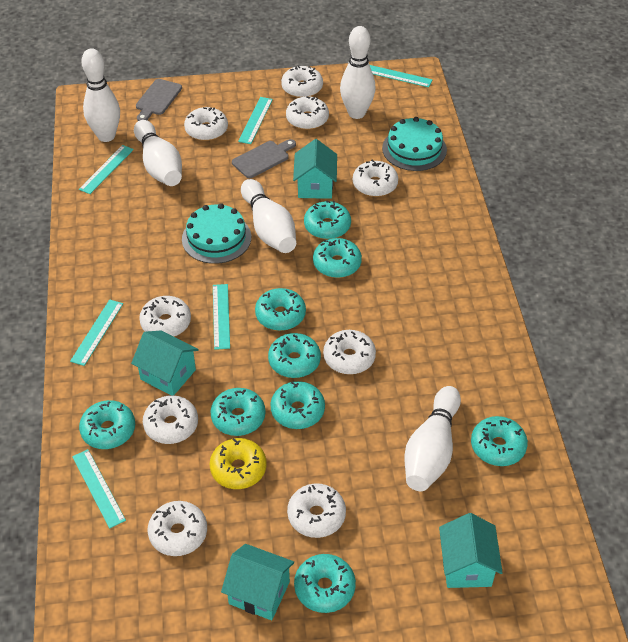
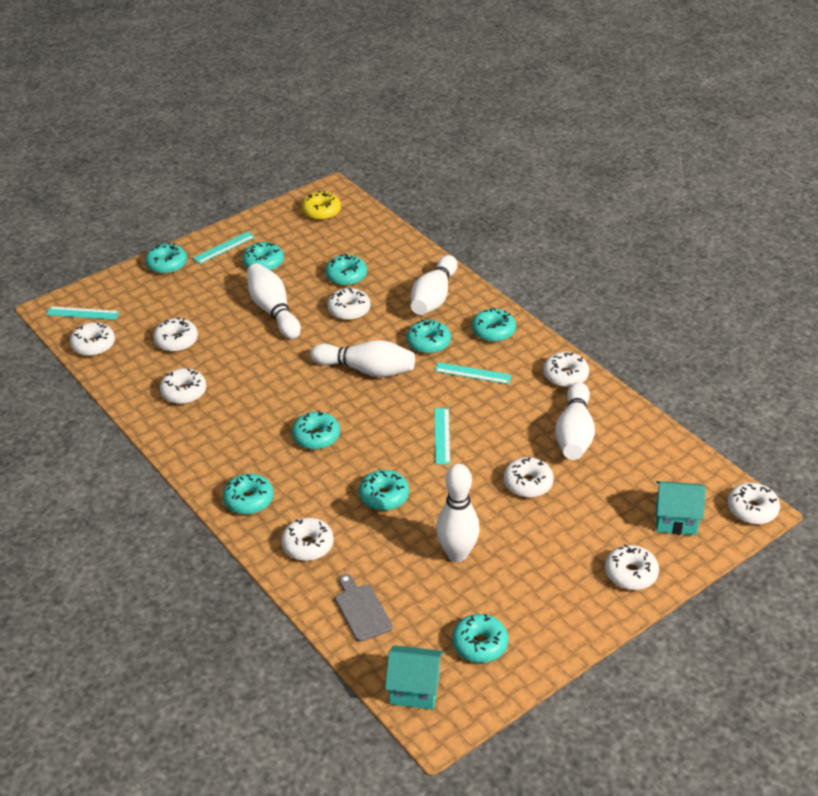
grey cutting board: [136,79,182,121] [232,139,296,178] = 2 -> [335,574,392,642] = 1
turquoise cake: [182,203,251,264] [382,117,447,171] = 2 -> none = 0
turquoise house: [131,331,199,395] [221,544,294,620] [293,139,337,199] [439,513,503,588] = 4 -> [385,645,443,709] [656,481,706,535] = 2
turquoise ruler: [70,299,123,366] [72,449,126,529] [79,145,134,194] [213,284,230,350] [238,97,273,144] [370,65,433,87] = 6 -> [46,306,120,320] [193,232,255,264] [435,362,512,384] [435,408,450,464] = 4

